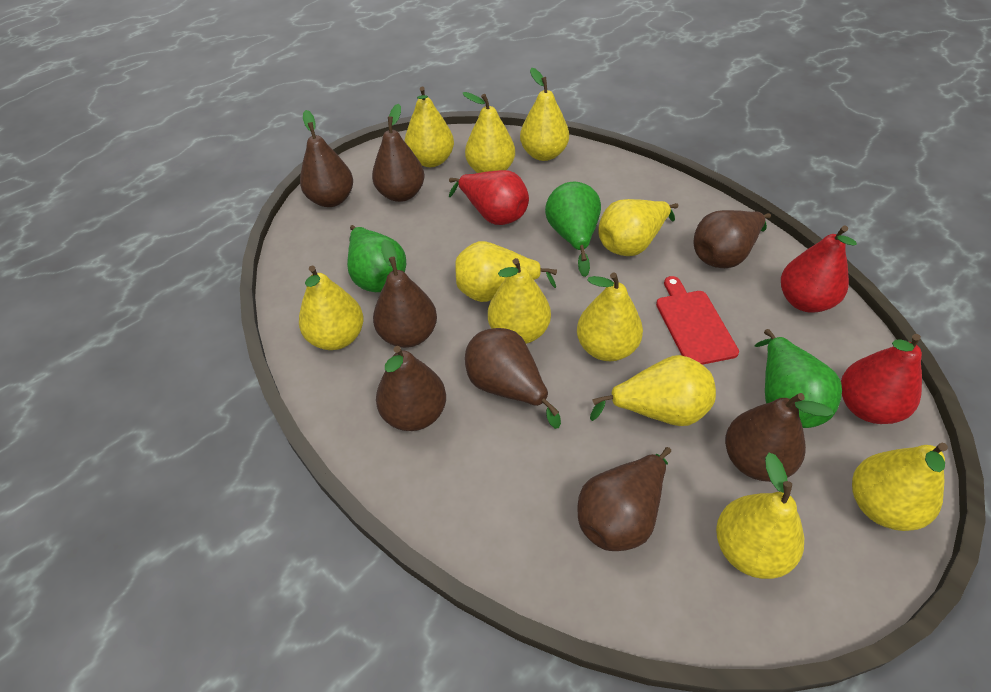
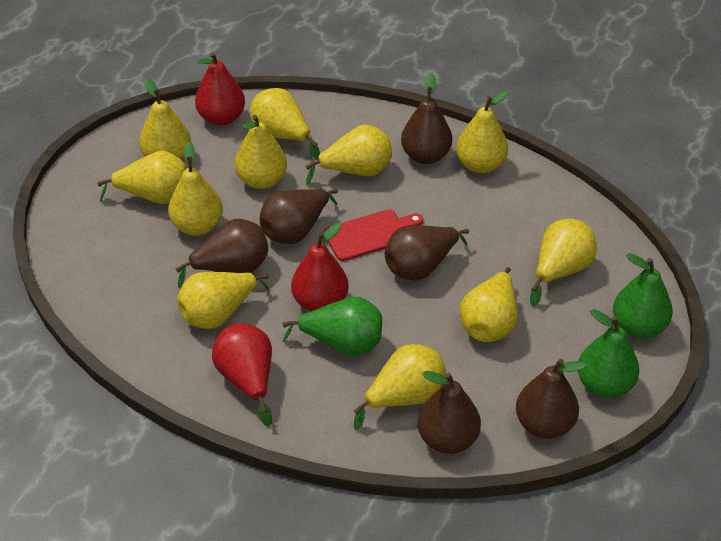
brown pear: [300,110,353,207] [372,104,425,202] [373,239,437,348] [376,346,446,431] [465,328,561,429] [578,447,671,551] [694,210,771,268] [725,393,834,482] = 8 -> [175,219,268,287] [260,188,338,244] [385,225,469,280] [401,73,452,164] [417,371,481,454] [516,359,587,439] = 6

